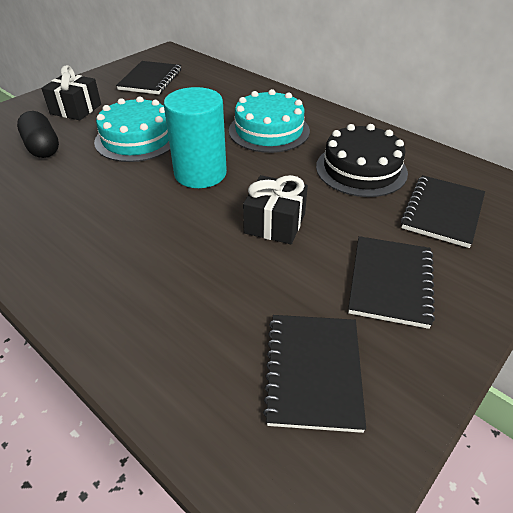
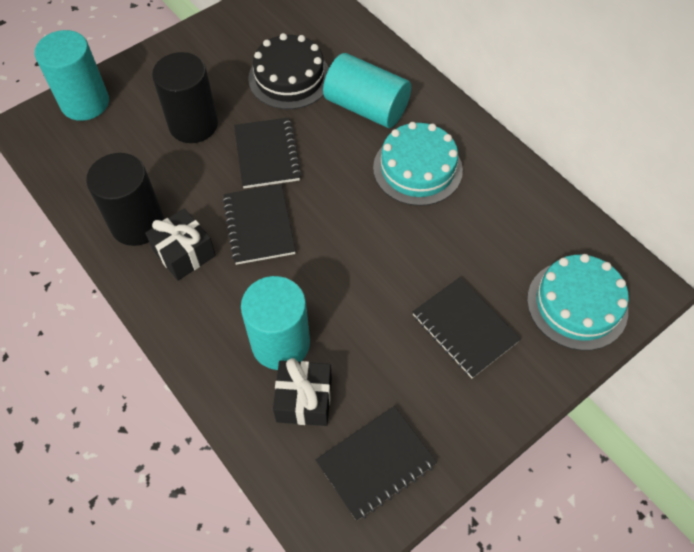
black capsule: [17,111,59,158] = 1 -> none = 0
black cylinder: none = 0 -> [86,153,164,246] [152,52,218,143] = 2
turquoise cylinder: [164,87,227,188] = 1 -> [35,30,109,121] [241,276,310,370] [323,53,411,128] = 3

